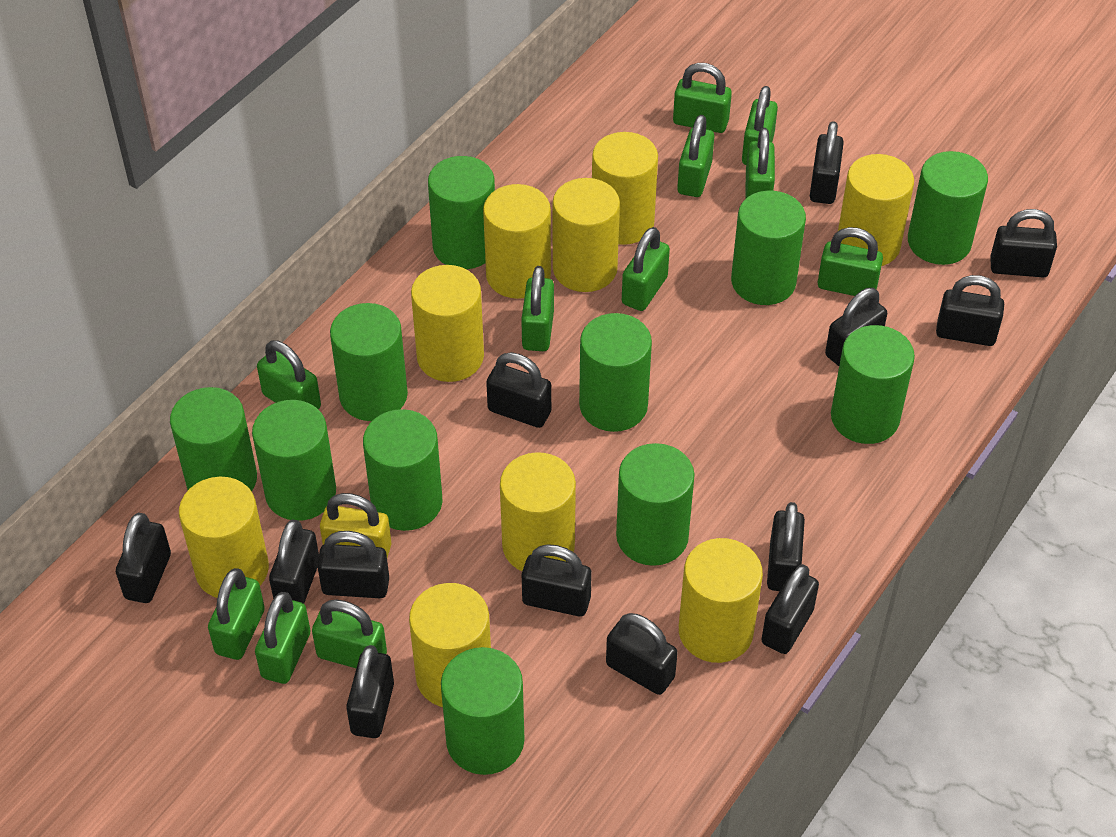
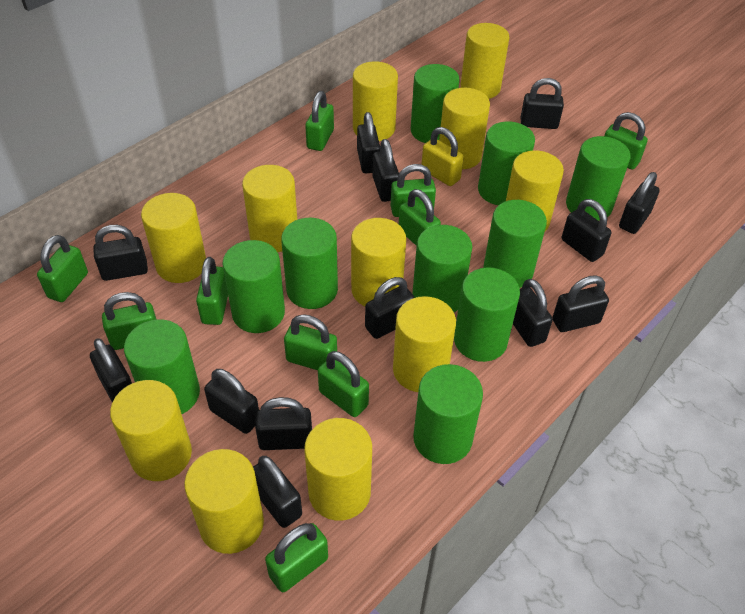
green cylinder: [170,387,257,491] [252,400,336,521] [330,303,408,421] [363,409,442,531] [428,156,495,269] [441,647,525,775] [579,313,652,432] [616,443,695,566] [731,191,806,305] [831,325,915,444] [908,151,988,265] = 11 -> [124,319,200,414] [222,240,285,333] [281,218,338,309] [411,64,459,143] [412,225,472,312] [413,364,483,464] [454,267,520,362] [478,121,535,205] [483,200,547,288] [566,136,630,221] = 10
green padlock: [208,568,265,660] [255,592,311,684] [257,340,321,409] [312,599,387,668] [521,266,554,351] [622,227,670,311] [673,63,732,133] [677,115,714,197] [742,86,778,165] [746,128,775,198] [818,227,883,296] = 11 -> [37,235,88,302] [102,292,157,350] [196,257,228,325] [265,523,328,592] [284,314,337,370] [305,91,334,151] [318,351,369,417] [391,164,436,217] [399,189,441,246] [604,112,648,170] = 10
yellow cylinder: [179,477,269,598] [409,583,491,707] [411,265,484,382] [483,184,551,299] [500,452,576,571] [552,178,620,292] [592,132,658,245] [679,538,763,663] [838,154,914,266] = 9 -> [110,380,192,481] [141,193,206,283] [184,449,264,554] [242,165,297,252] [304,418,372,521] [351,218,406,306] [353,61,398,141] [393,296,456,392] [439,88,490,169] [461,23,510,99] [506,150,564,231] = 11

